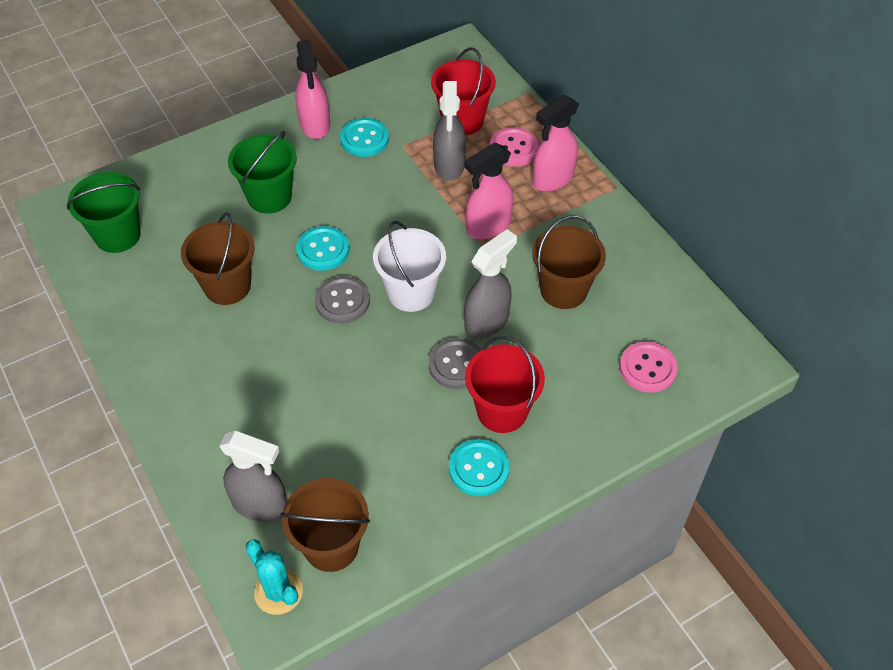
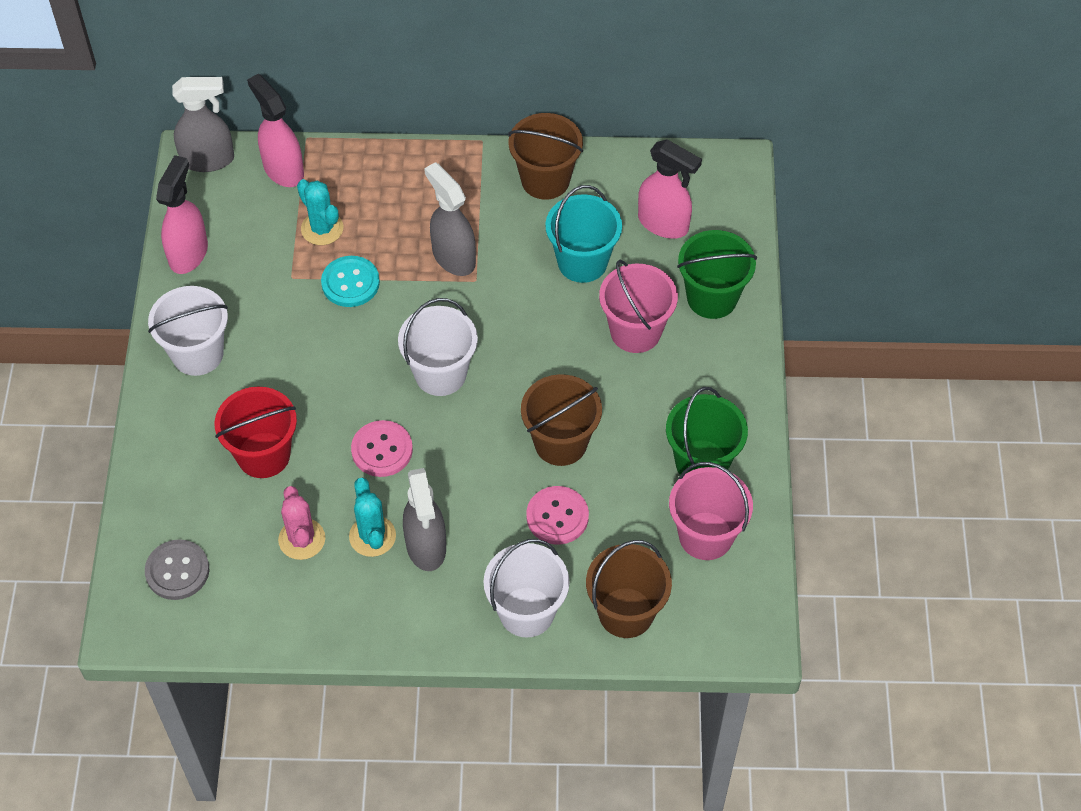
grey button: [315,276,370,323] [429,338,481,389] = 2 -> [145,540,209,600] = 1
pink bucket: none = 0 -> [599,260,678,353] [669,462,753,560] = 2
pink cactus: none = 0 -> [278,486,325,560] = 1
red bucket: [431,48,496,135] [465,336,545,433] = 2 -> [215,387,297,478] = 1
turquoise bucket: none = 0 -> [545,185,622,283] = 1
turquoise button: [296,226,349,271] [340,118,389,157] [449,439,510,496] = 3 -> [321,256,380,307] = 1
turquoise cactus: [246,539,303,615] = 1 -> [297,179,343,245] [349,478,396,557] = 2
white bucket: [373,221,446,312] = 1 -> [148,286,228,376] [398,298,478,396] [483,539,570,638] = 3

